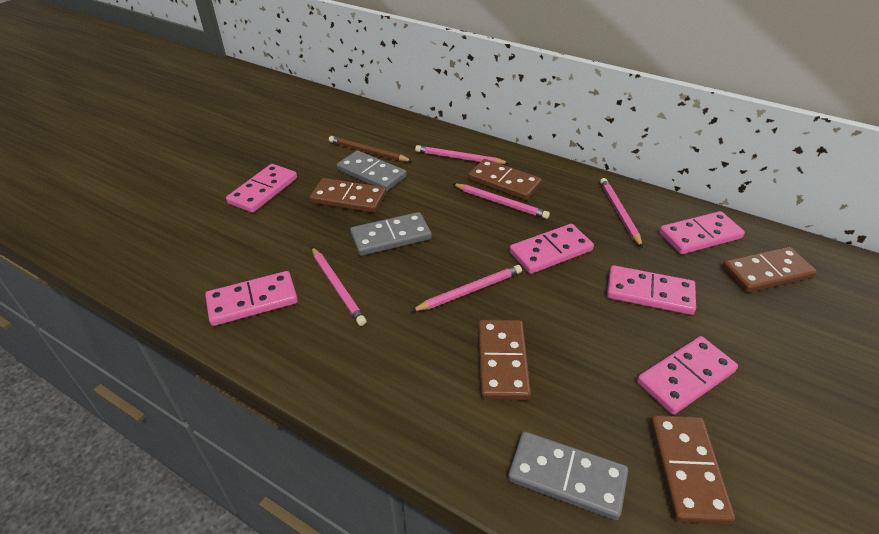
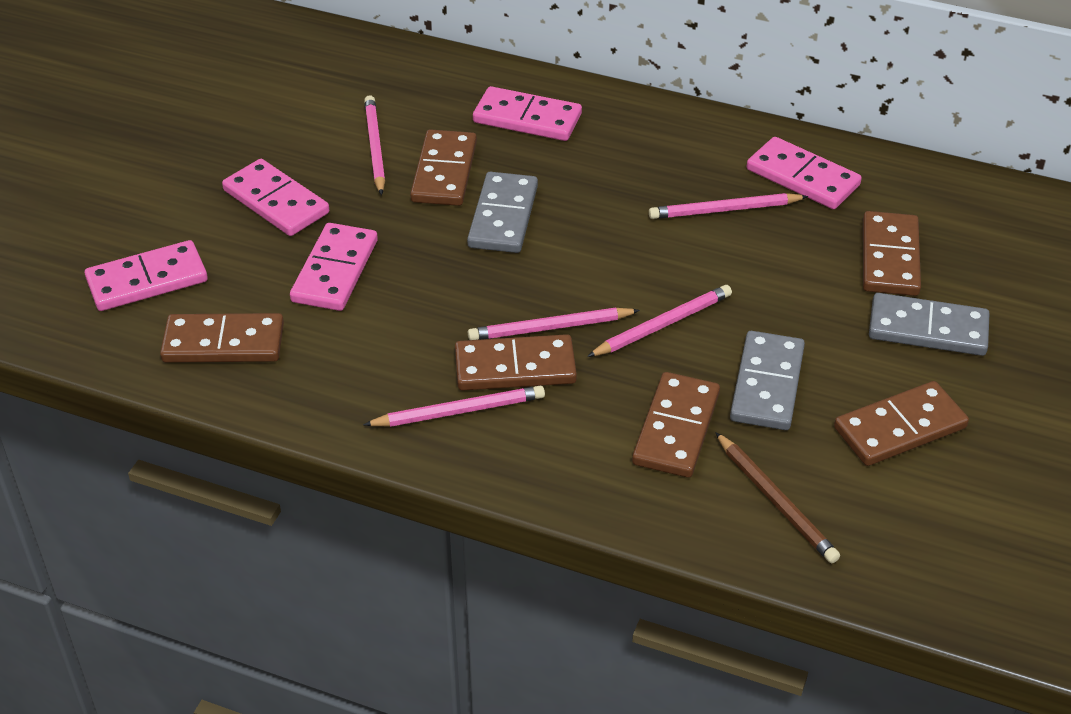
brown domino: [310,178,386,213] [468,159,542,200] [478,320,531,400] [650,415,735,524] [722,247,817,293] = 5 -> [160,313,284,363] [410,129,477,206] [455,334,577,391] [632,372,720,478] [834,381,969,466] [863,211,921,296] = 6
pink domino: [205,271,298,326] [226,164,297,213] [509,224,594,274] [607,265,696,315] [637,336,738,415] [659,211,745,254] = 6 -> [85,240,208,311] [222,159,329,236] [290,223,378,311] [473,86,582,141] [747,137,862,209] = 5

